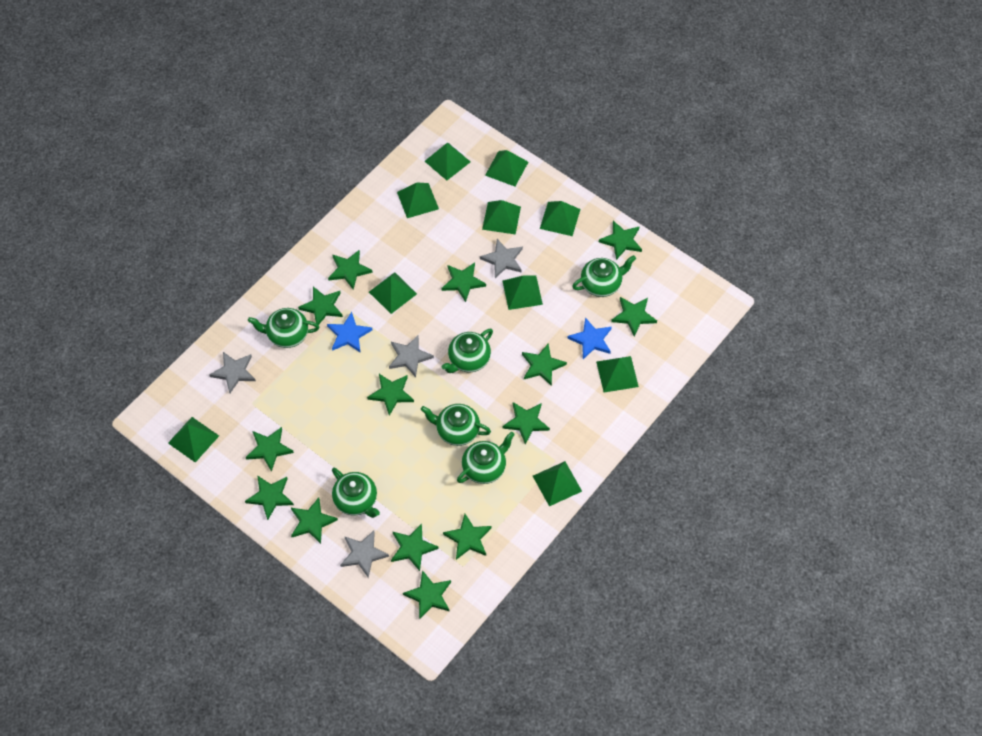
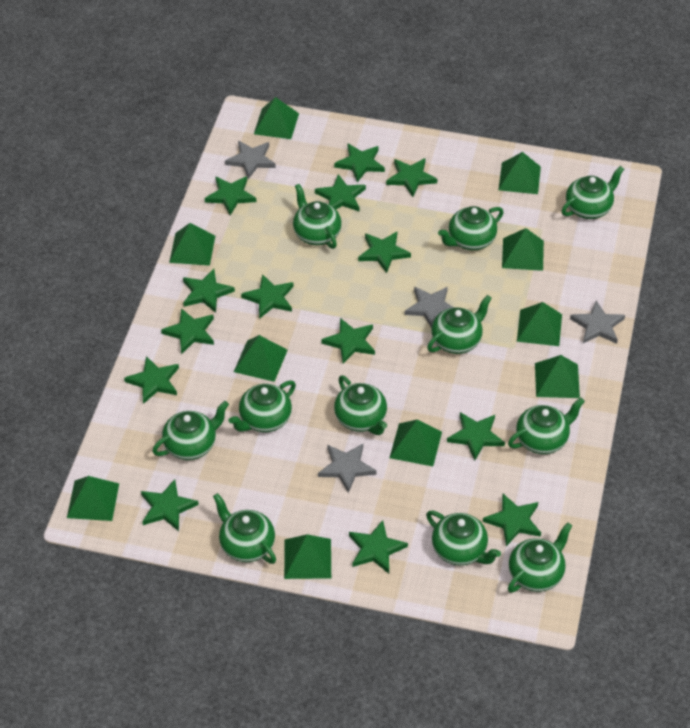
blue star: [327,312,373,353] [567,317,612,359] = 2 -> none = 0
green teapot: [248,308,319,348] [332,468,380,518] [421,404,491,446] [442,329,493,373] [457,432,515,484] [572,255,636,297] = 6 -> [152,401,229,460] [213,493,276,564] [229,380,296,432] [293,184,342,249] [334,376,387,435] [426,510,501,565] [427,295,492,354] [438,206,504,250] [508,398,585,454] [508,522,572,593] [562,166,624,219] = 11

